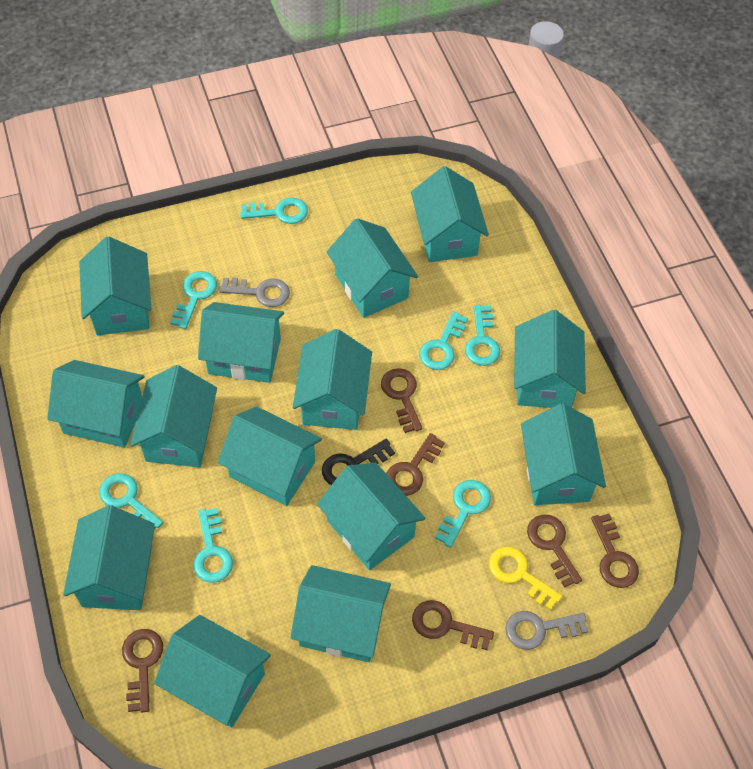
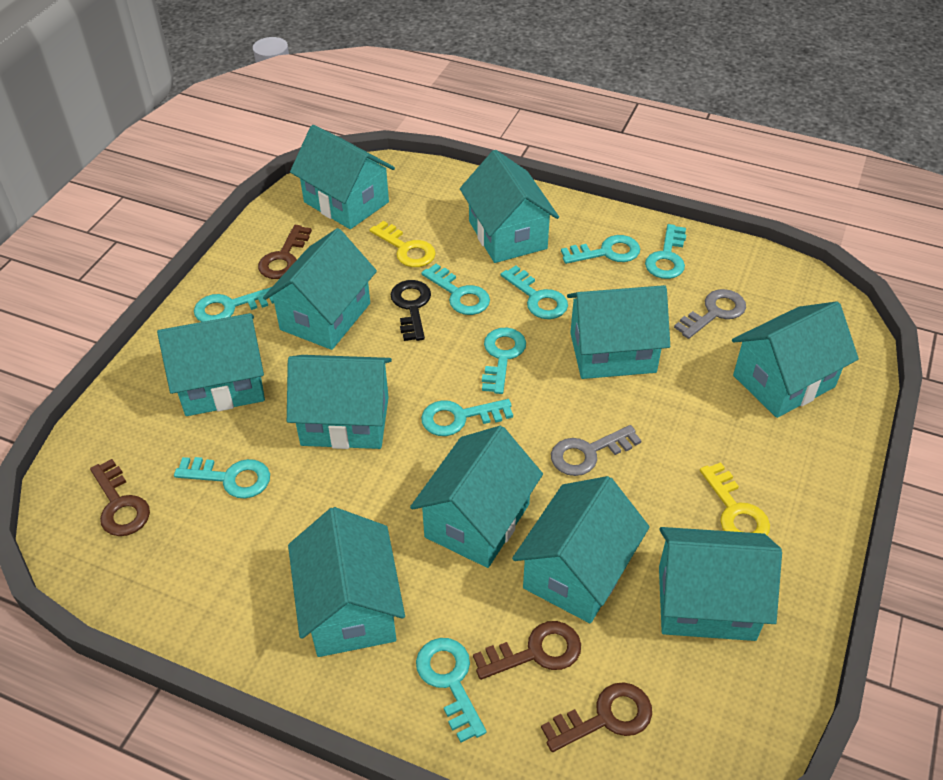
brown key: [122,629,163,712] [381,368,422,433] [386,433,445,496] [412,600,494,650] [527,515,582,588] [591,514,639,588] = 6 -> [90,459,150,536] [258,225,312,279] [473,621,581,680] [541,682,652,752] = 4
turquoise house: [47,360,145,448] [63,505,155,610] [79,236,152,335] [130,365,217,467] [154,615,271,728] [198,302,284,383] [218,406,322,506] [291,565,391,662] [293,329,372,430] [317,463,426,570] [327,218,418,318] [411,166,489,262] [514,310,586,408] [521,403,606,505] = 14 -> [157,313,265,416] [263,228,377,350] [287,355,392,449] [288,507,405,657] [290,125,395,229] [410,426,543,568] [460,150,559,263] [512,476,650,623] [567,285,670,379] [659,527,782,641] [732,301,859,418] = 11
turquoise key: [99,473,163,529] [170,271,217,329] [193,508,233,583] [240,197,308,224] [419,311,468,370] [435,480,491,548] [465,305,500,366] = 7 -> [174,457,270,499] [194,287,274,322] [416,638,486,743] [421,264,490,315] [421,399,513,436] [482,328,526,394] [501,265,568,319] [561,235,640,264] [645,224,686,279] = 9
yellow key: [489,547,562,610] = 1 -> [370,221,436,267] [700,462,770,535] = 2

